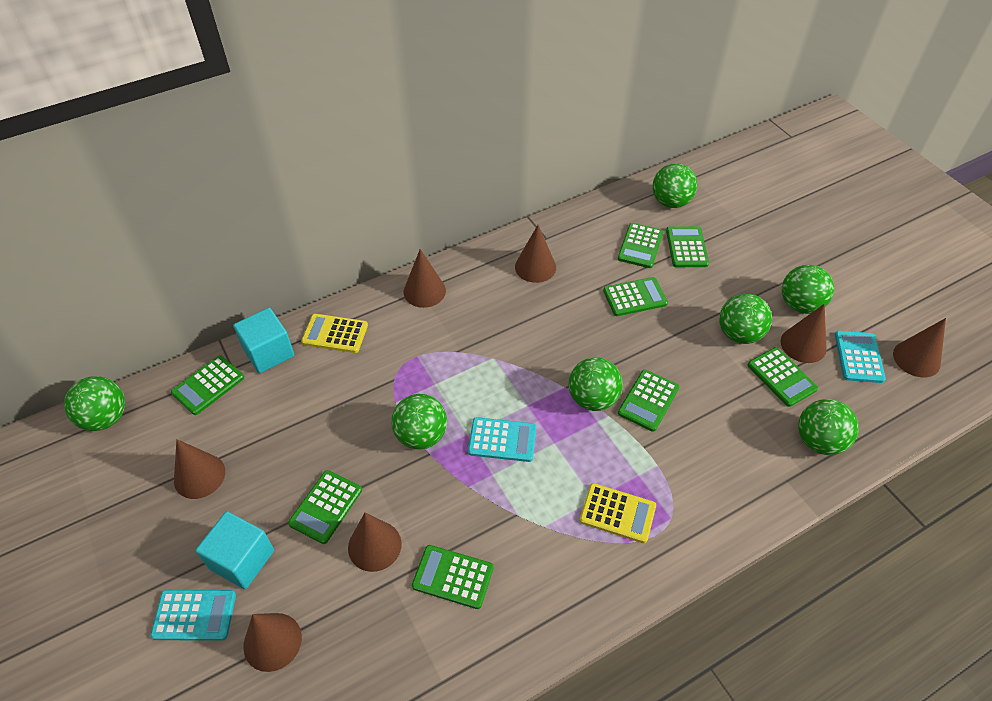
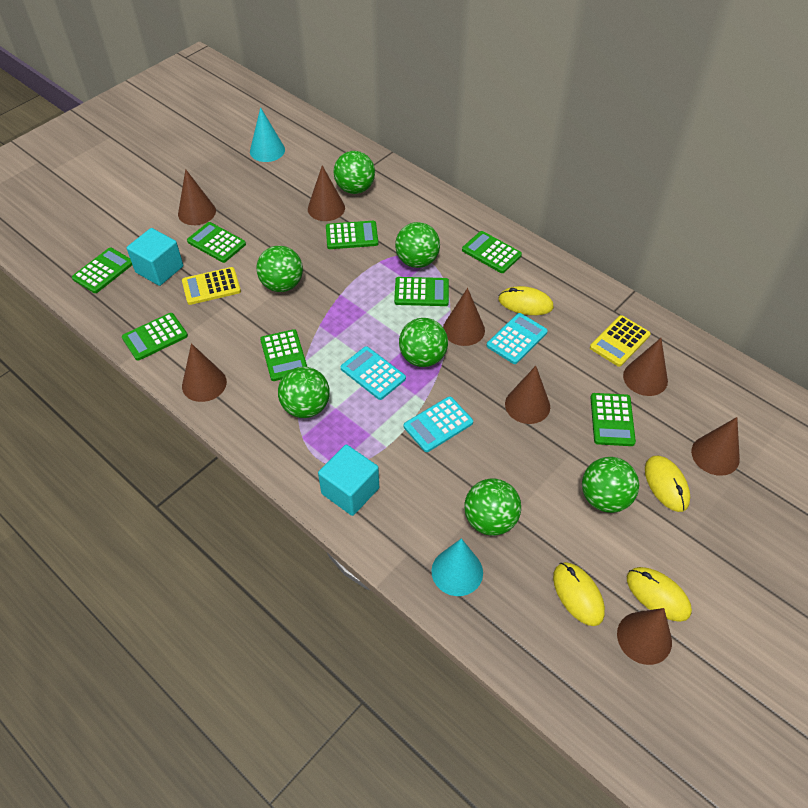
brown cone: [174,439,225,499] [243,613,302,672] [348,513,402,572] [404,249,446,308] [515,225,556,283] [781,304,827,363] [893,318,946,377] = 7 -> [178,169,216,225] [182,343,227,402] [308,165,345,221] [443,288,485,346] [505,366,550,424] [617,608,672,665] [623,338,668,396] [691,417,740,476] = 8
turquoise cone: none = 0 -> [250,107,285,162] [431,538,483,596] = 2
yellow mouse: none = 0 -> [498,286,554,315] [553,562,605,626] [627,567,692,622] [645,456,690,512] = 4

